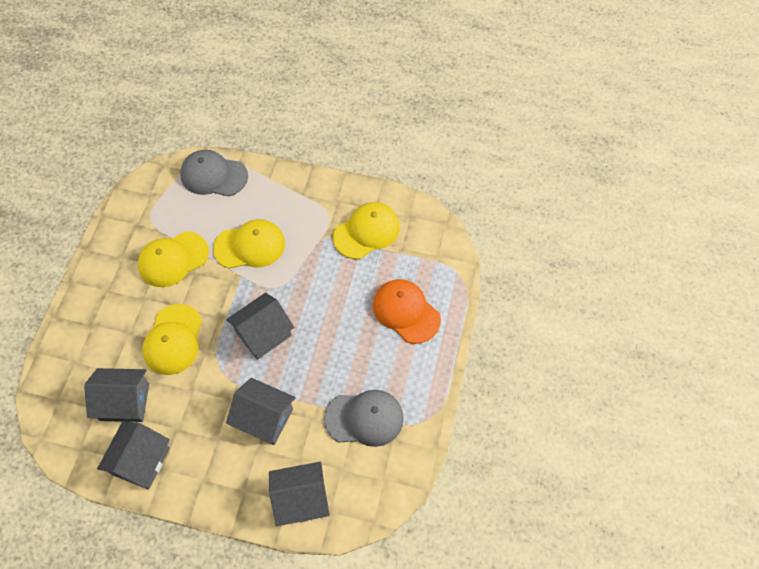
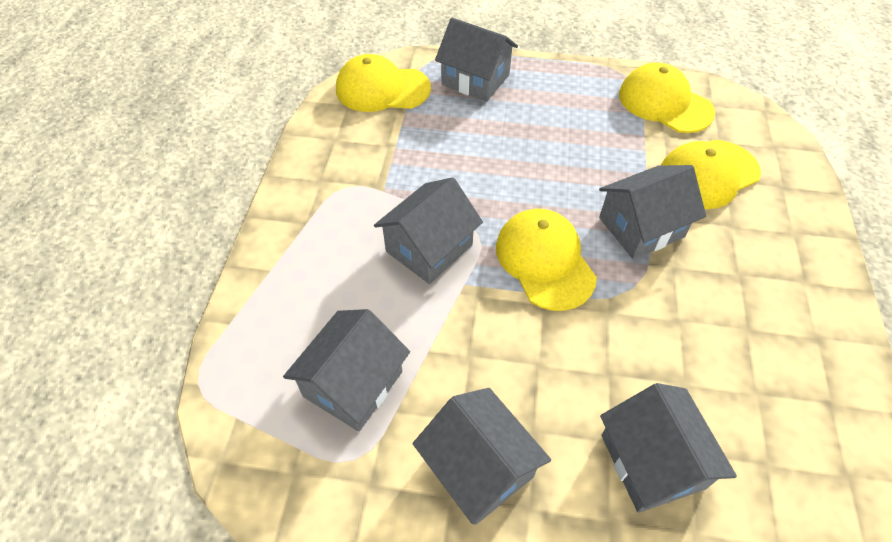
grey cap: [180,150,248,197] [324,390,404,447] = 2 -> none = 0
grey house: [84,368,149,422] [97,421,170,490] [226,293,294,360] [226,378,296,445] [269,462,330,526] = 5 -> [283,309,410,432] [374,177,483,284] [413,388,551,525] [435,18,518,102] [599,165,706,259] [600,383,737,513] = 6
orange cap: [373,279,441,344] = 1 -> none = 0

